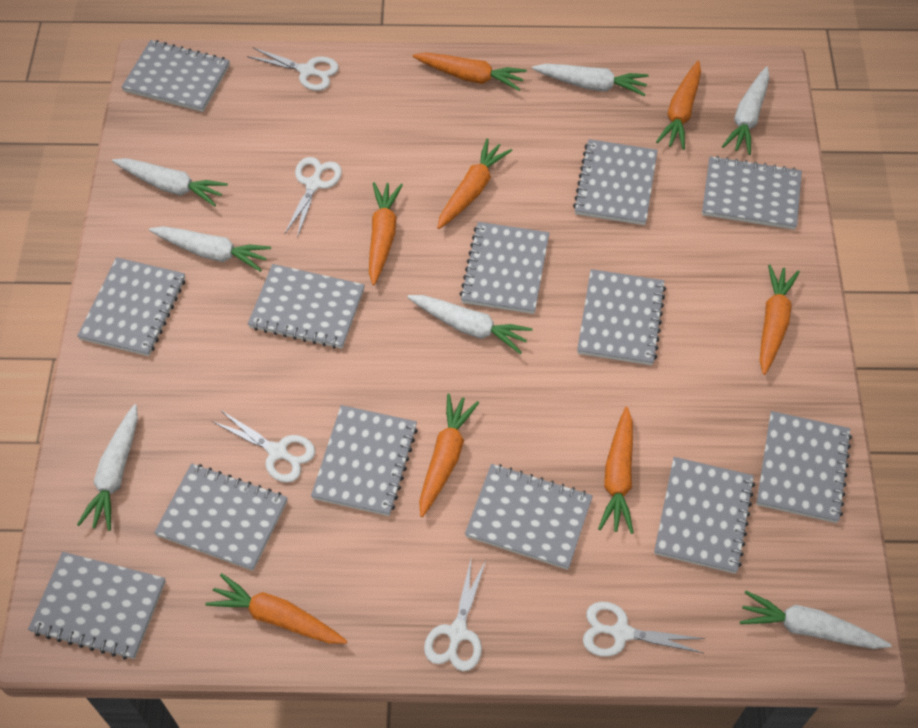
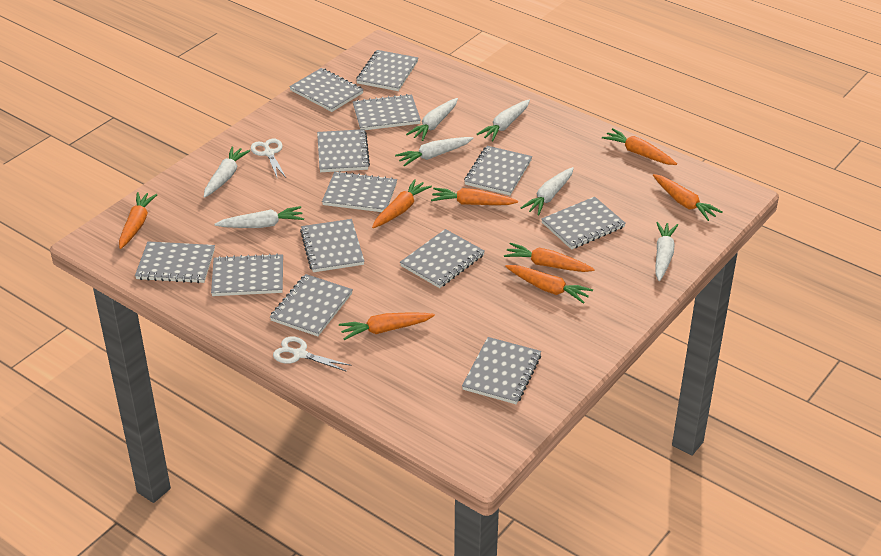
white scissors: [212,410,315,483] [247,47,339,91] [285,157,342,238] [424,556,486,671] [583,602,705,657] = 5 -> [251,139,286,178] [273,337,351,372] = 2

